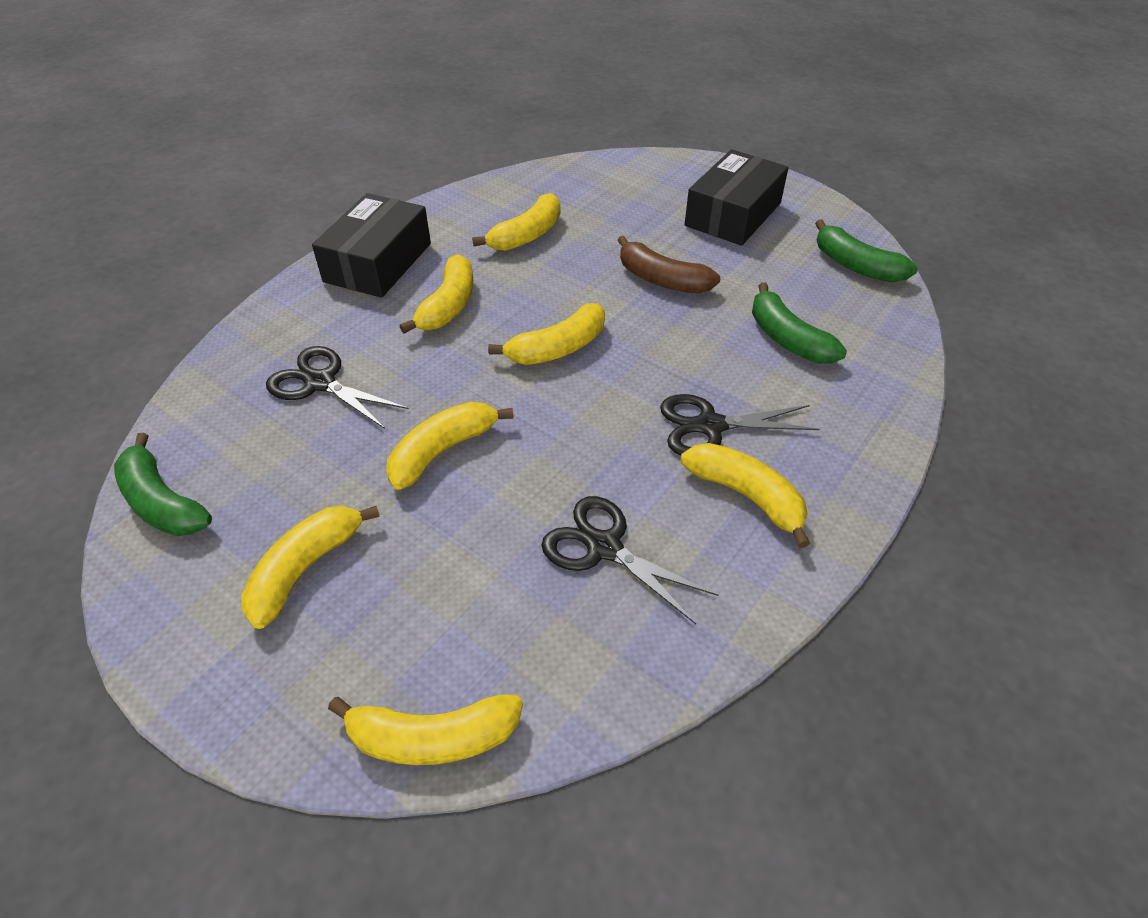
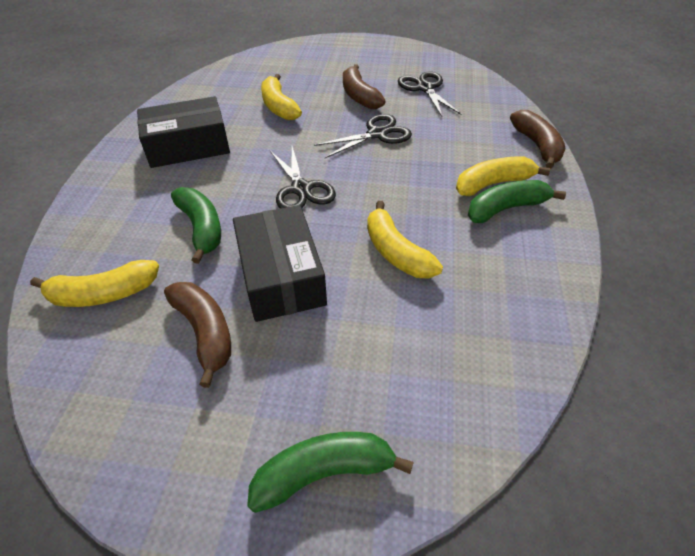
brown banana: [618,236,720,293] = 1 -> [164,282,231,388] [343,64,386,109] [510,110,566,169] = 3
yellow banana: [241,506,380,629] [328,695,523,765] [386,402,514,490] [399,254,473,333] [472,193,560,251] [488,304,605,365] [681,443,810,548] = 7 -> [30,260,159,307] [261,74,302,120] [367,201,443,278] [456,156,550,196] = 4

